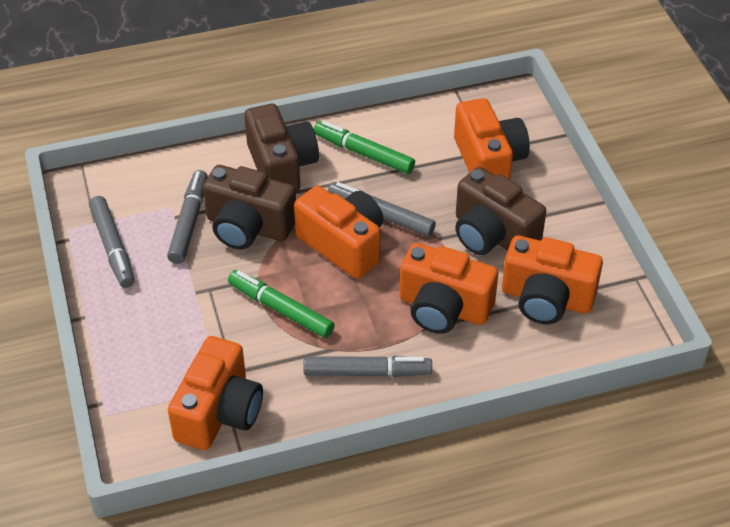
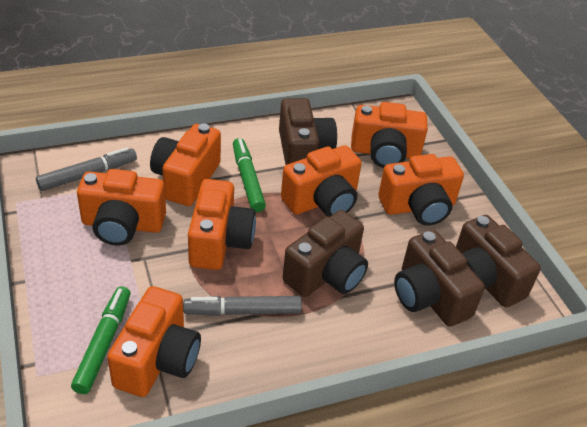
brown camera: [203,165,296,249] [245,104,319,192] [455,167,546,255] = 3 -> [279,98,337,165] [282,210,368,297] [394,230,485,327] [456,215,541,307] = 4
grey marker: [89,196,135,288] [167,170,208,264] [303,356,432,377] [328,182,436,237] = 4 -> [36,147,137,191] [183,296,302,316] = 2
orange camera: [168,336,263,450] [294,186,383,279] [399,243,498,334] [454,98,530,179] [502,235,603,324] = 5 -> [77,169,166,246] [107,286,201,397] [150,124,221,206] [188,179,256,270] [281,145,362,217] [351,102,428,168] [378,154,464,226] = 7

